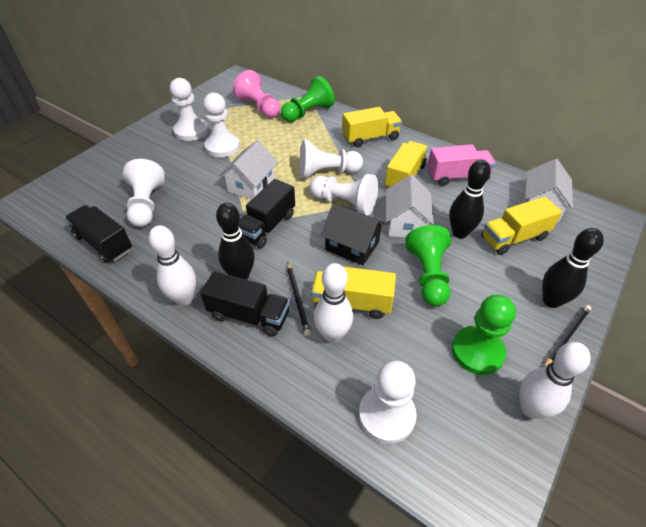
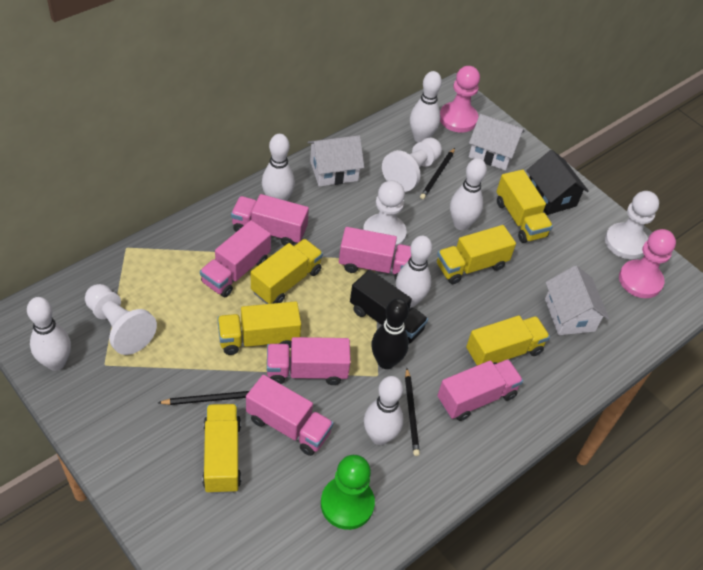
black bowling pin: [216,203,255,280] [449,160,491,238] [542,228,604,308] = 3 -> [371,298,409,369] = 1
black pencil: [287,262,311,336] [544,305,591,366] = 2 -> [158,391,249,405] [405,368,420,456] [420,148,455,199] = 3
black truck: [65,205,132,263] [200,271,290,337] [239,179,295,248] = 3 -> [350,269,428,343] = 1
green pawn: [281,76,335,122] [405,225,452,307] [452,295,516,375] = 3 -> [321,455,375,530] = 1
pink pawn: [233,70,280,118] = 1 -> [440,66,480,133] [619,229,676,298] = 2
pink truck: [427,144,496,186] = 1 -> [200,220,271,297] [231,194,309,246] [246,375,333,456] [267,337,351,385] [339,227,411,280] [437,359,523,421] = 6
white bowling pin: [149,225,196,305] [314,263,353,343] [519,342,591,419] = 3 -> [27,297,71,371] [262,134,295,201] [364,376,403,445] [396,236,433,307] [410,71,442,143] [450,158,487,230] = 6
white pawn: [123,159,165,227] [170,78,208,141] [203,93,240,157] [300,140,363,179] [310,174,378,215] [359,360,417,444] = 6 -> [85,284,157,355] [363,180,407,249] [382,137,442,192] [605,191,659,259] = 4
yellow truck: [311,266,396,319] [342,107,402,147] [385,141,428,188] [482,196,562,255] = 4 -> [202,404,241,494] [217,301,301,355] [251,239,323,304] [437,225,516,284] [466,315,550,366] [496,169,553,243] = 6

